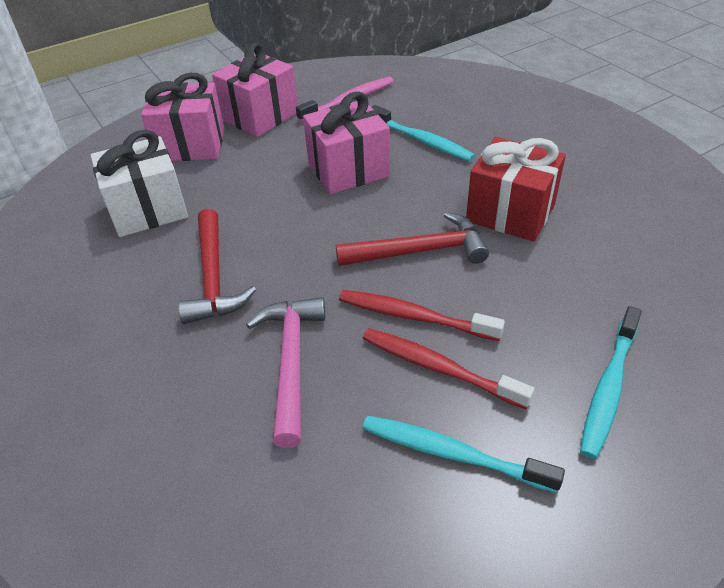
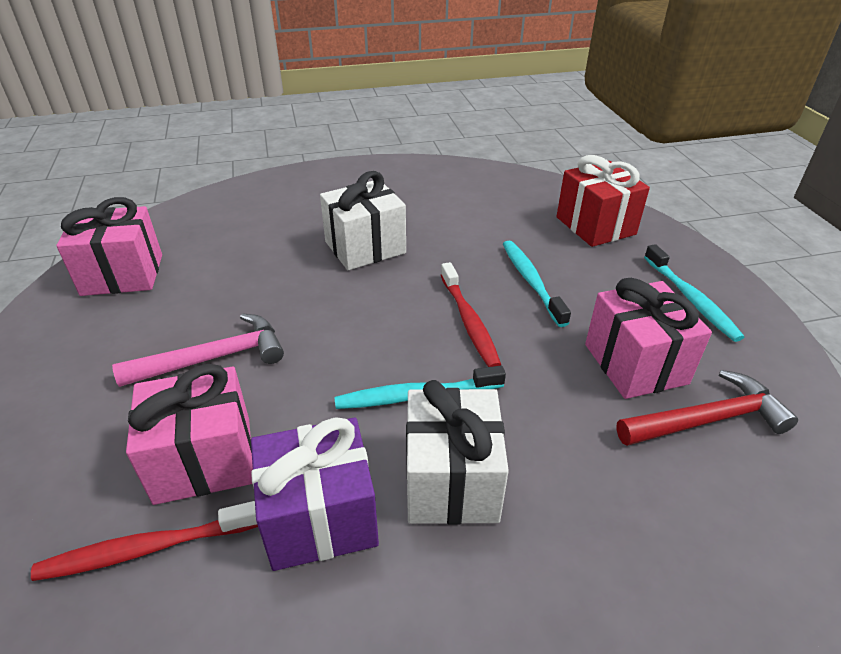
pink toothbrush: [296,77,394,122] = 1 -> none = 0
purple gift: none = 0 -> [251,417,379,571] = 1
red hammer: [178,209,256,324] [336,212,489,266] = 2 -> [616,370,798,446] = 1
white gift: [91,129,188,237] = 1 -> [320,171,406,270] [406,380,509,525] = 2

